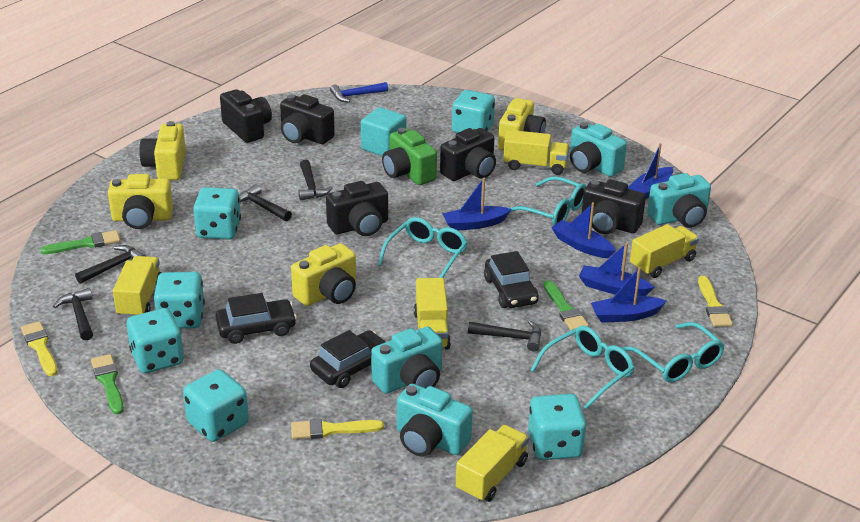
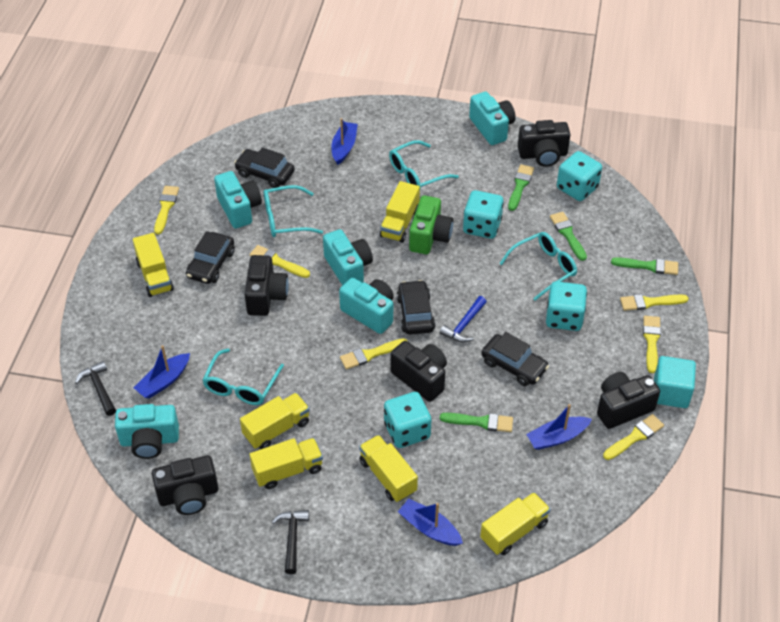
black car: [215,293,297,344] [310,330,387,388] [484,251,539,308] = 3 -> [186,231,235,284] [234,147,295,188] [397,280,435,335] [481,332,549,386] = 4
black hammer: [53,288,93,341] [75,245,145,284] [239,184,292,221] [299,160,333,200] [468,320,541,351] = 5 -> [75,361,116,416] [272,510,309,574] = 2
blue boat: [442,178,511,230] [551,202,616,258] [579,243,654,296] [591,267,666,323] [628,143,673,199] = 5 -> [134,346,190,399] [331,118,358,165] [398,499,463,546] [526,404,592,450] = 4
green brush: [41,230,120,254] [91,354,124,415] [543,280,589,330] = 3 -> [440,413,513,432] [508,164,534,211] [550,212,587,261] [611,257,678,275] = 4
turquoise camera: [371,327,443,394] [397,384,473,457] [570,122,627,177] [647,173,711,228] = 4 -> [115,404,179,459] [214,171,262,229] [323,229,373,286] [339,278,394,334] [469,92,516,145] = 5
turquoise dice: [126,308,184,373] [154,272,205,328] [183,369,249,442] [193,187,241,239] [452,90,495,133] [528,394,586,460] = 6 -> [384,392,431,448] [463,190,504,239] [546,281,587,331] [557,151,602,201] = 4
yellow brush: [21,321,58,376] [291,419,384,439] [698,276,733,327] = 3 -> [154,186,179,234] [250,245,310,278] [340,338,407,370] [603,414,664,460] [620,294,689,311] [643,316,661,373] = 6
yellow camera: [108,174,173,229] [139,121,186,180] [291,243,356,306] [498,98,546,151] = 4 -> none = 0
yellow truck: [113,256,161,318] [414,278,451,350] [456,425,529,502] [503,130,569,175] [630,224,699,278] = 5 -> [133,233,174,297] [240,393,310,449] [250,438,323,489] [359,435,418,502] [380,181,420,243] [480,492,550,555] = 6

